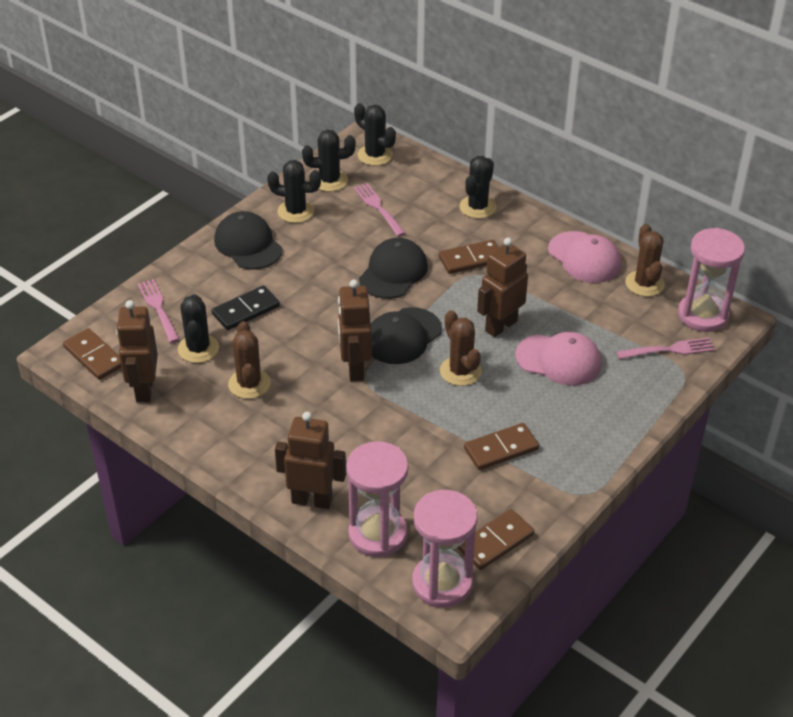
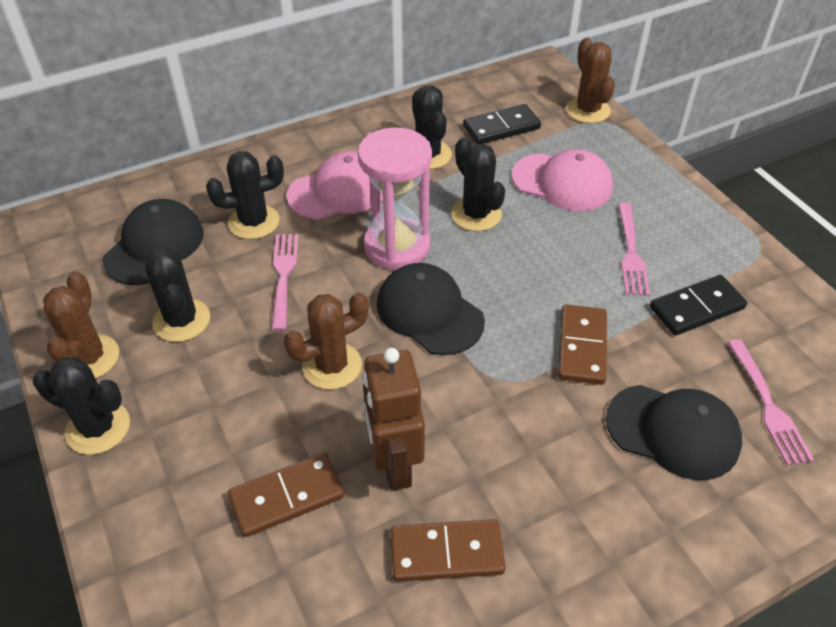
black domino: [212,285,280,330] = 1 -> [463,104,541,144] [650,275,747,336] = 2
brown domino: [63,328,122,380] [439,240,499,274] [458,509,534,570] [464,423,539,470] = 4 -> [228,453,344,537] [391,519,506,582] [558,305,607,385] = 3
brown robot: [116,300,158,403] [275,412,346,509] [338,280,372,381] [477,238,528,337] = 4 -> [363,348,425,491] = 1
pink hourglass: [346,441,409,557] [412,490,478,608] [678,228,745,332] = 3 -> [358,127,432,270] = 1

